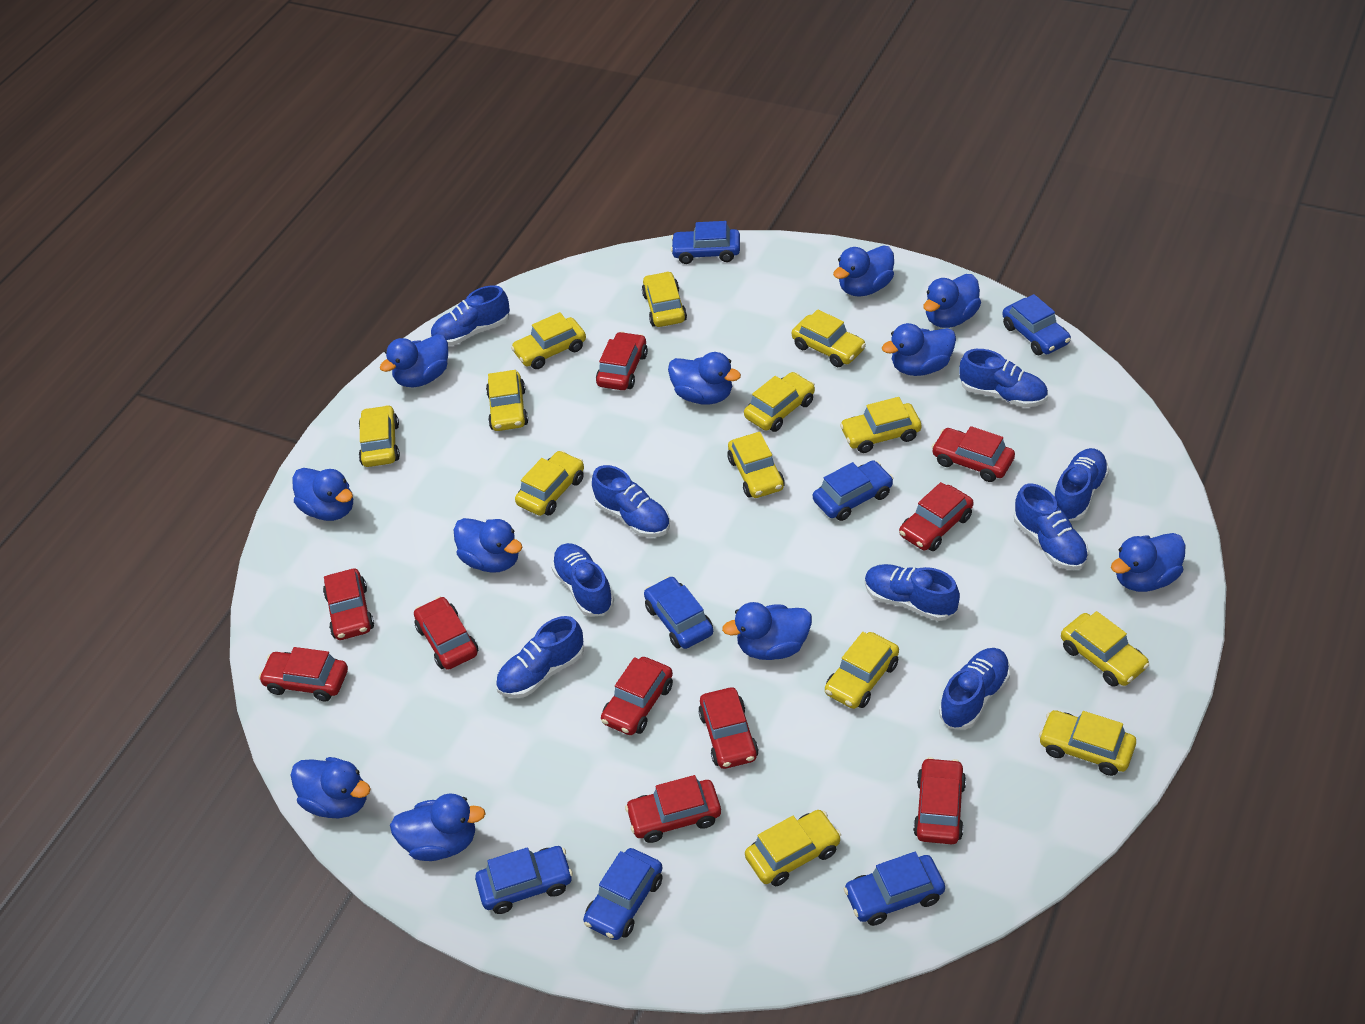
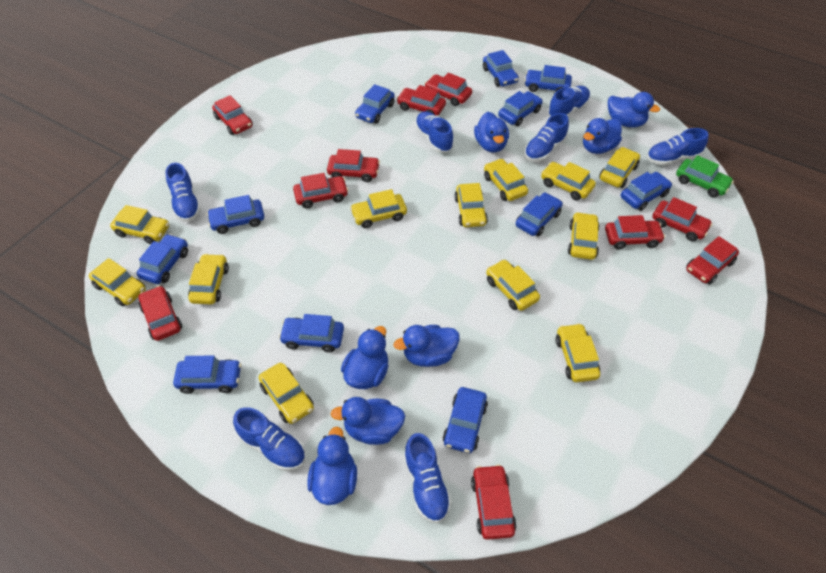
blue car: [475,846,573,914] [583,848,663,940] [644,576,713,649] [671,221,740,264] [813,460,893,521] [844,852,945,926] [1002,294,1071,355] = 7 -> [137,234,188,284] [173,355,241,394] [207,195,264,234] [279,314,344,353] [355,84,395,124] [443,387,488,453] [483,50,519,87] [498,91,543,126] [516,192,563,237] [524,65,572,92] [620,172,672,211] = 11
blue duck: [291,757,371,818] [292,468,353,521] [380,334,448,387] [390,793,486,861] [454,518,522,573] [668,352,741,405] [722,602,812,660] [833,246,894,297] [882,323,956,376] [923,274,981,328] [1111,533,1186,592] = 11 -> [307,427,357,505] [330,397,405,445] [341,326,389,389] [394,325,460,367] [474,112,509,153] [583,118,622,154] [608,92,660,128] = 7
blue shoe: [430,285,510,346] [496,616,584,698] [551,543,614,617] [592,465,670,538] [865,564,960,621] [939,648,1010,730] [959,349,1048,407] [1014,484,1089,570] [1055,448,1109,521] = 9 -> [165,163,201,222] [233,407,305,471] [404,433,452,523] [415,111,454,152] [524,113,569,162] [548,86,590,117] [647,128,708,165] = 7
green car: none = 0 -> [676,155,734,197] = 1
yellow car: [359,405,400,467] [486,370,528,431] [511,312,586,369] [515,451,584,516] [642,271,687,327] [727,432,785,498] [744,372,815,432] [745,810,841,886] [792,309,866,367] [825,632,899,709] [840,397,921,453] [1039,710,1136,776] [1061,611,1149,687] = 13 -> [89,258,146,306] [110,205,169,244] [188,254,229,304] [259,363,314,424] [350,189,407,228] [454,183,488,227] [484,159,528,201] [486,259,540,311] [541,162,596,200] [555,323,600,382] [568,212,600,260] [599,147,640,188] = 12

